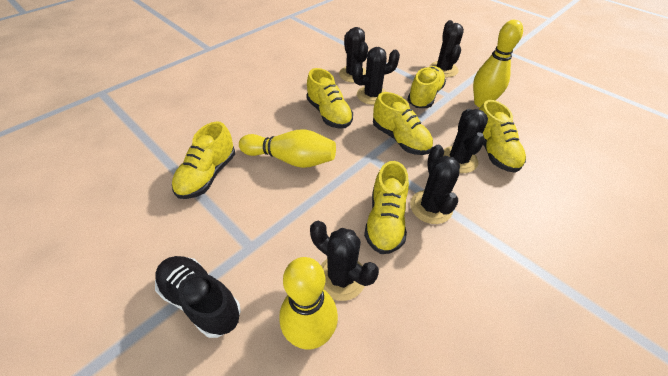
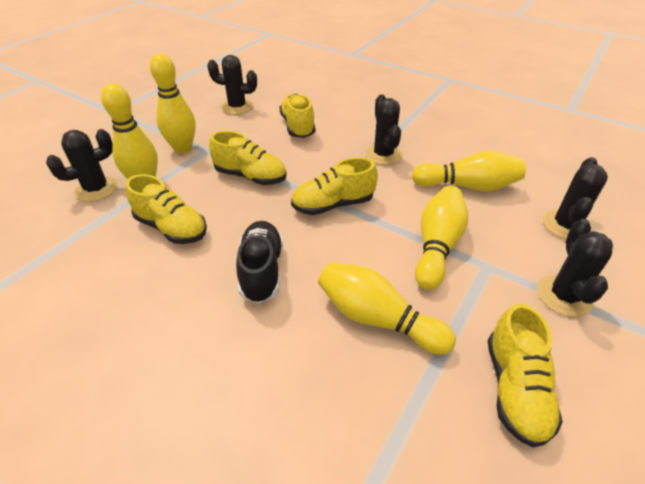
black cactus: [310,221,379,301] [339,27,368,83] [352,47,400,105] [410,145,460,224] [429,20,464,77] [443,109,488,173] = 6 -> [46,129,118,202] [207,55,257,115] [365,95,403,165] [537,219,613,317] [543,157,608,239] = 5
yellow bowling pin: [239,129,336,168] [279,257,338,350] [473,20,523,107] = 3 -> [101,83,158,179] [150,53,196,154] [318,262,456,355] [412,151,526,191] [415,186,468,290] = 5
yellow shoe: [172,121,235,199] [306,68,353,129] [364,161,409,254] [373,92,433,155] [407,66,446,108] [479,100,526,173] = 6 -> [125,174,207,244] [209,131,287,185] [280,94,315,138] [291,157,378,215] [488,303,563,447] = 5

